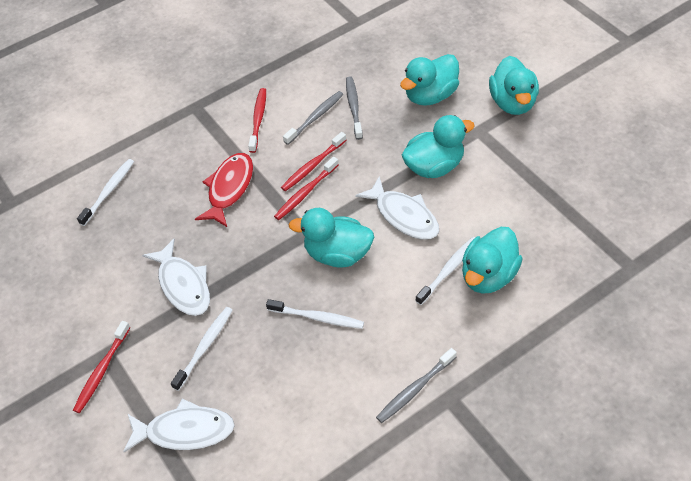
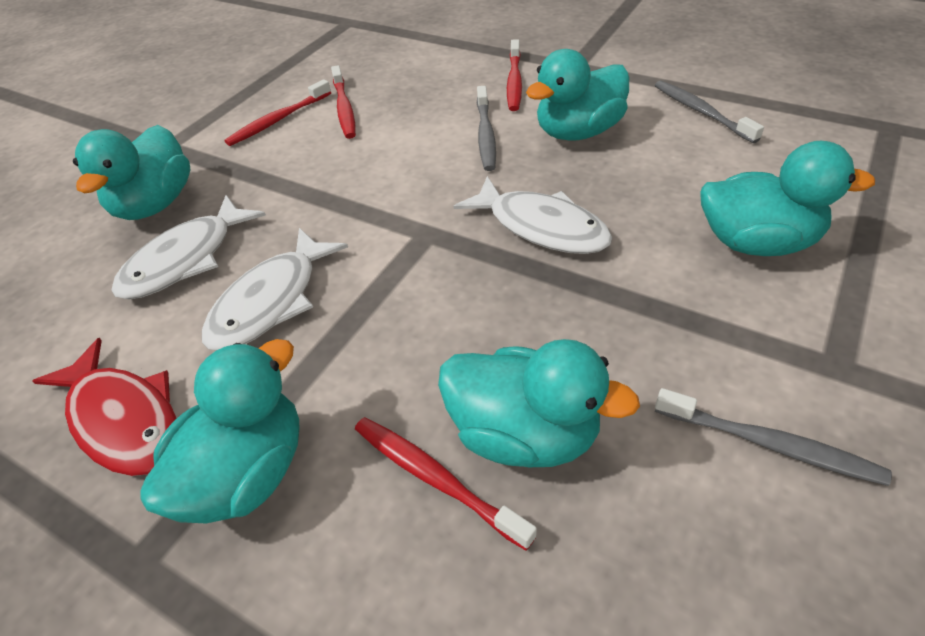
white toothbrush: [77,159,134,226] [171,307,232,391] [266,299,364,329] [415,237,475,305] = 4 -> none = 0

